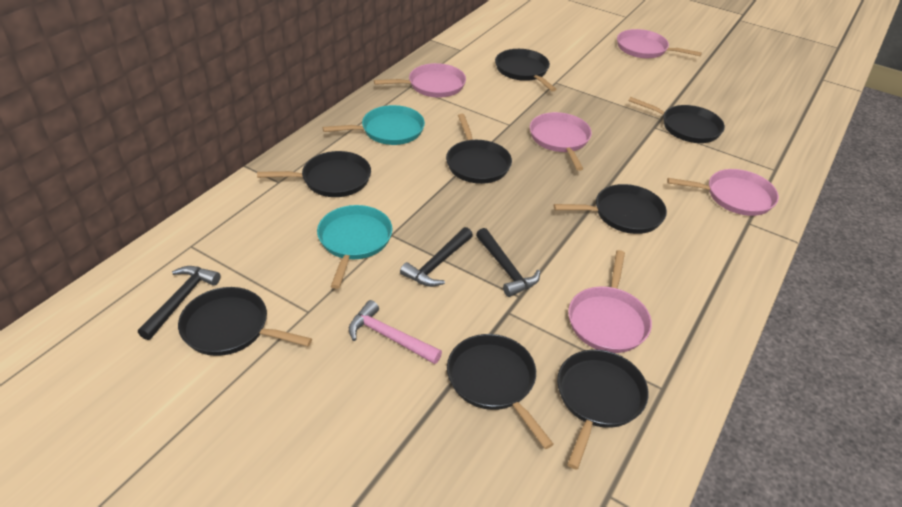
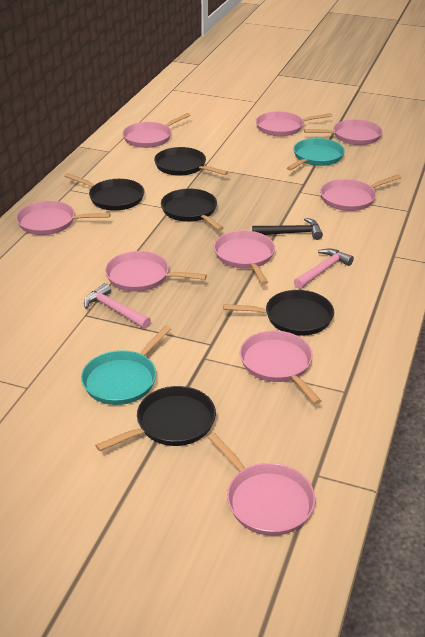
black hammer: [138,266,221,340] [400,227,473,287] [476,228,540,297] = 3 -> [252,218,323,240] = 1
black pan: [178,287,312,356] [257,151,371,197] [446,114,512,184] [447,334,554,449] [495,49,556,92] [554,184,667,234] [557,350,649,470] [628,97,725,143] = 8 -> [64,173,144,211] [95,386,216,451] [154,147,228,176] [161,189,224,231] [223,290,334,336] = 5
pink hammer: [349,300,442,364] = 1 -> [84,283,151,329] [294,248,354,289] = 2
pink pan: [374,63,466,97] [530,112,592,171] [568,250,652,353] [617,29,702,58] [667,169,779,216] = 5 -> [16,201,110,235] [105,251,207,292] [122,113,190,148] [208,433,315,536] [214,230,275,285] [240,331,321,404] [256,111,333,136] [304,119,382,145] [320,175,401,211] = 9

